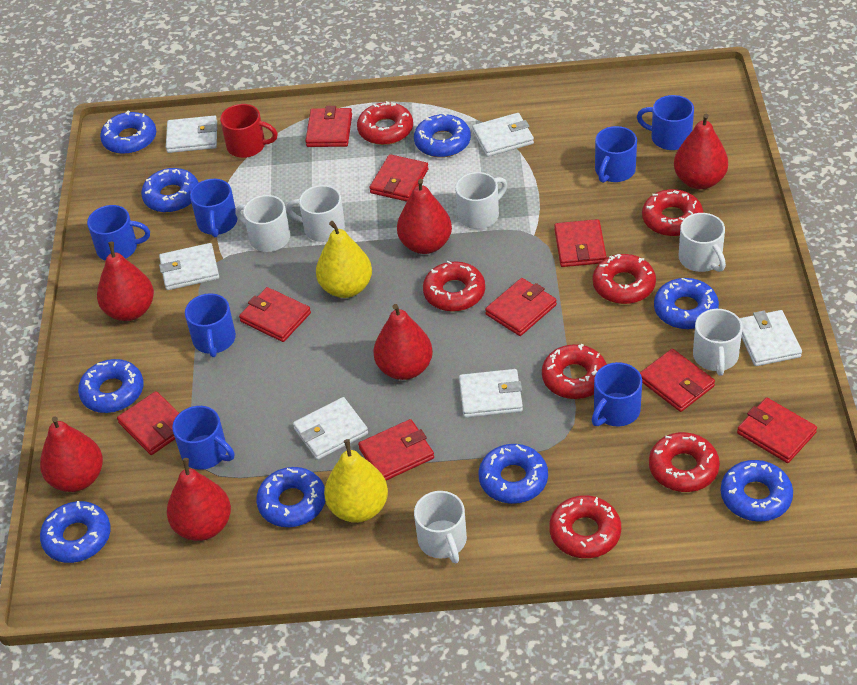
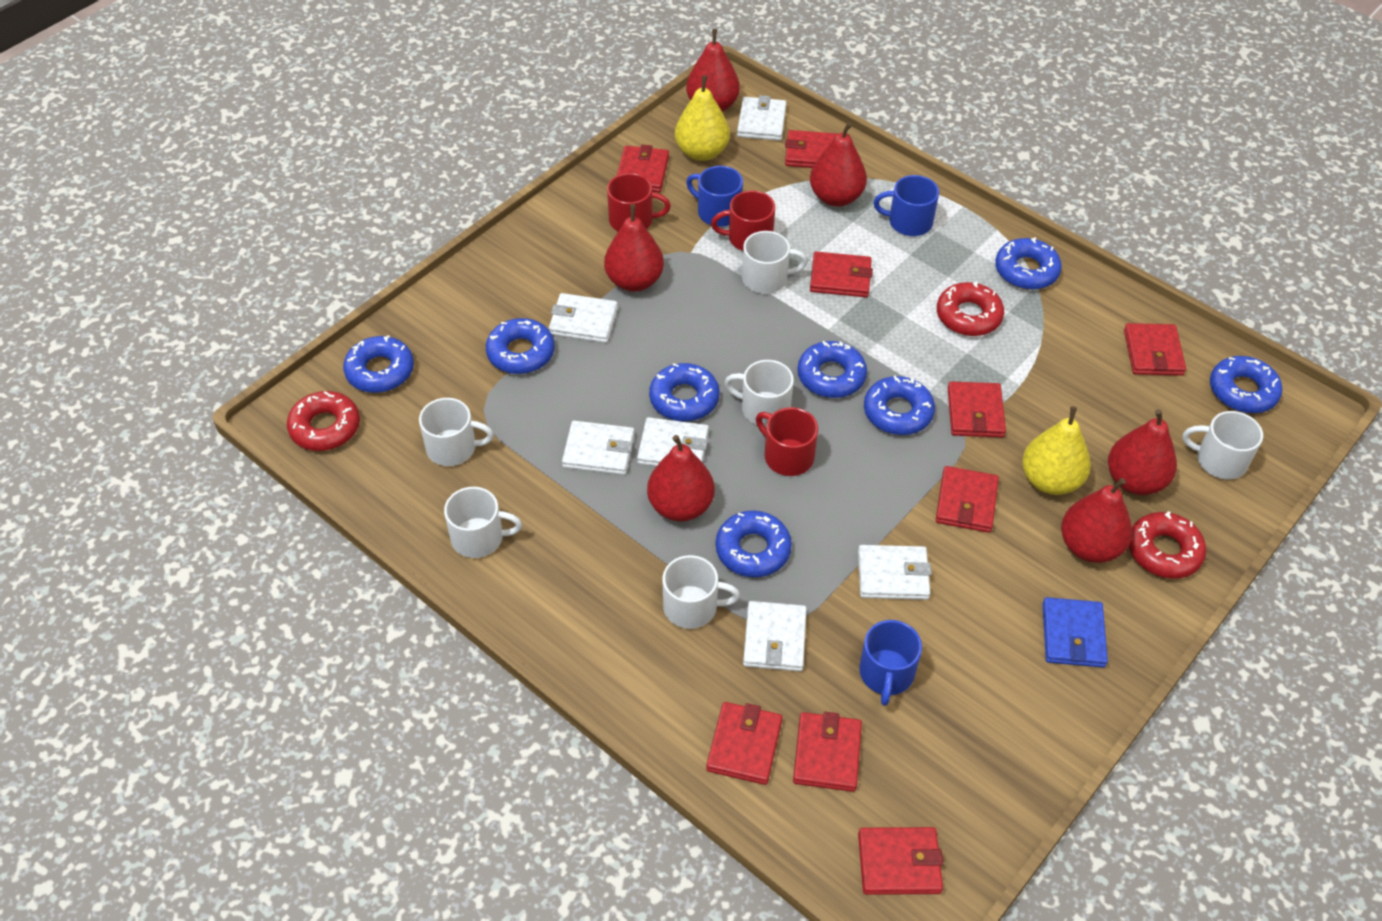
blue donut: [40,501,111,563] [78,359,144,413] [100,111,156,154] [141,168,199,213] [256,467,325,527] [414,113,471,158] [478,444,548,504] [654,278,719,329] [721,460,793,522] = 9 -> [343,335,414,393] [486,318,555,374] [649,363,719,421] [716,510,792,577] [797,341,867,398] [864,376,935,435] [995,237,1062,290] [1210,356,1282,413] = 8
blue mug: [87,205,150,261] [172,406,235,470] [185,293,236,357] [190,179,238,237] [592,362,642,426] [595,126,637,183] [637,95,694,150] = 7 -> [686,166,743,227] [859,620,922,706] [873,175,939,236] = 3
blue wallet: none = 0 -> [1042,597,1108,668] = 1
red donut: [357,101,413,145] [423,261,485,312] [542,344,607,399] [549,495,621,558] [593,254,656,304] [642,189,703,236] [649,432,720,492] = 7 -> [287,391,360,451] [937,281,1004,336] [1129,512,1206,579] = 3
red mug: [220,104,278,158] = 1 -> [607,173,671,231] [711,190,775,251] [756,407,818,476] = 3

